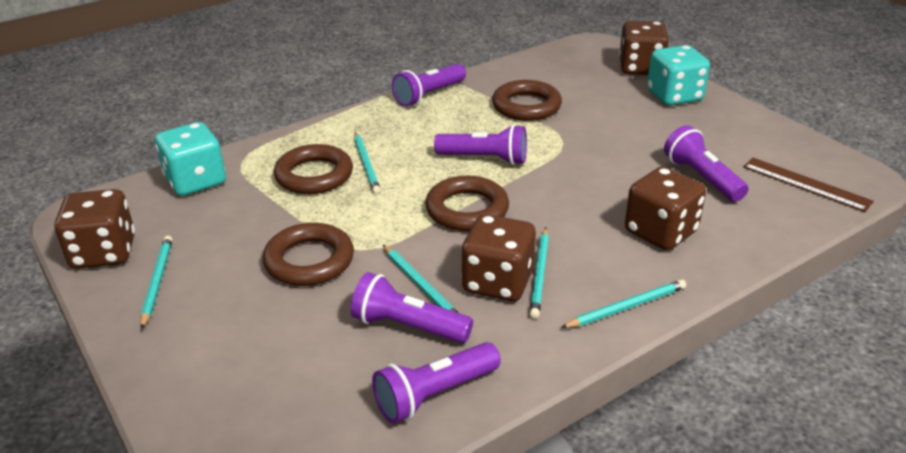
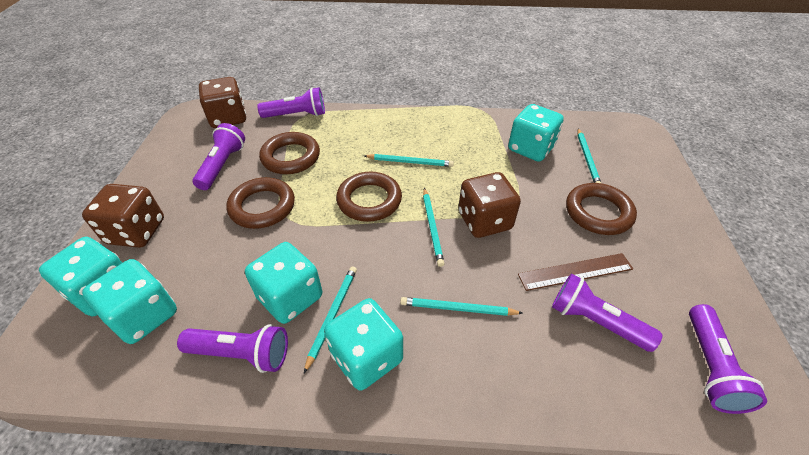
brown dice: [54,189,135,269] [461,214,536,301] [619,21,669,75] [625,167,706,250] = 4 -> [82,184,164,248] [199,77,246,128] [458,172,521,238] = 3
turquoise dice: [155,122,226,196] [647,45,710,106] = 2 -> [39,237,122,316] [82,259,177,344] [245,242,322,324] [324,298,403,391] [508,104,564,162] = 5

